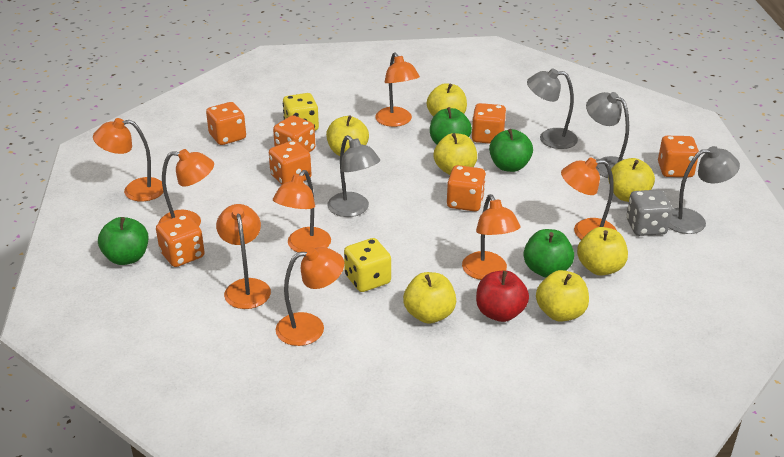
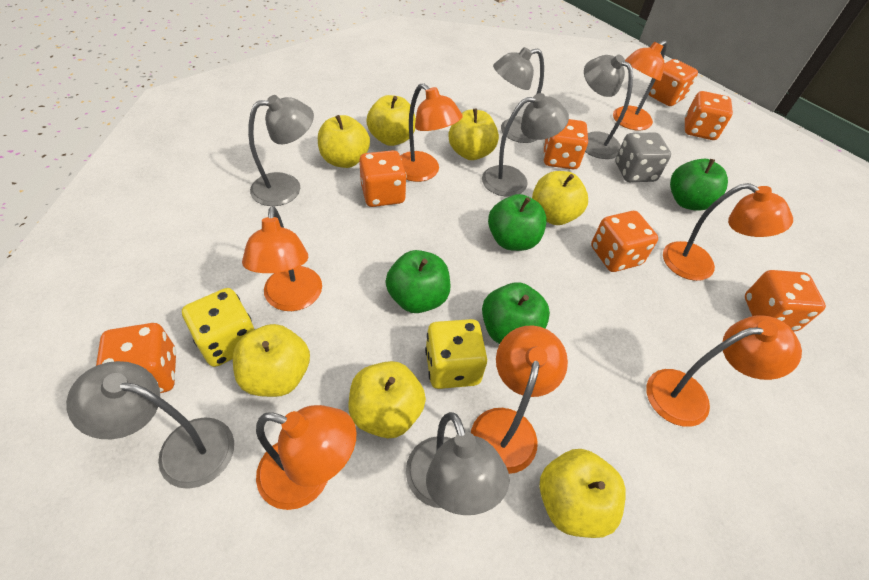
grey lamp: [327,135,380,217] [527,68,578,149] [586,92,629,178] [669,146,740,234] = 4 -> [66,361,234,489] [248,95,314,206] [406,412,510,515] [482,93,569,197] [493,47,544,143] [584,55,633,159] = 6
orange lamp: [93,118,164,202] [158,149,214,226] [216,204,271,309] [273,170,331,252] [276,247,344,346] [375,52,420,127] [462,194,520,280] [561,157,617,240] = 8 -> [242,206,322,311] [256,405,357,510] [400,83,463,182] [471,325,568,474] [613,40,667,131] [646,315,802,427] [663,183,793,281] = 7
red apple: [476,270,529,322] = 1 -> none = 0

